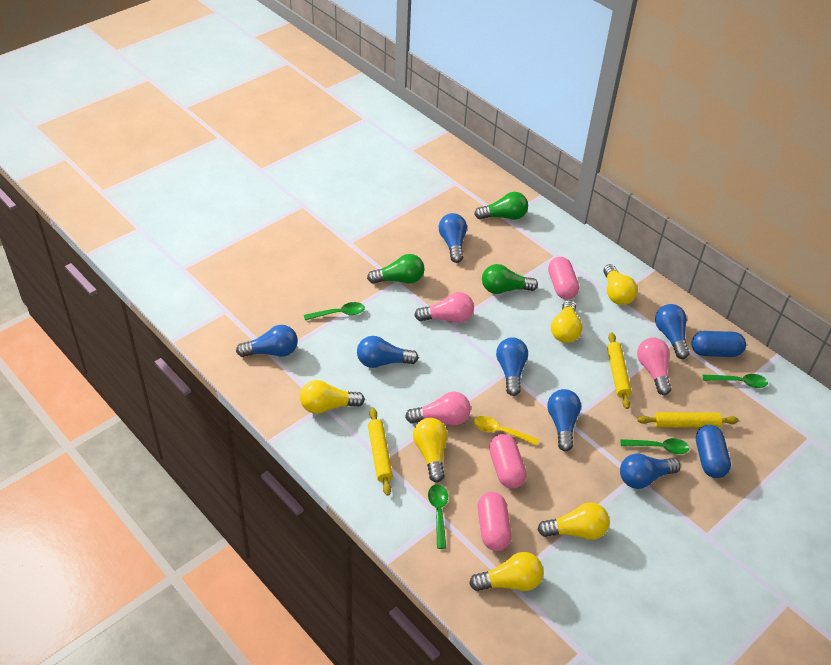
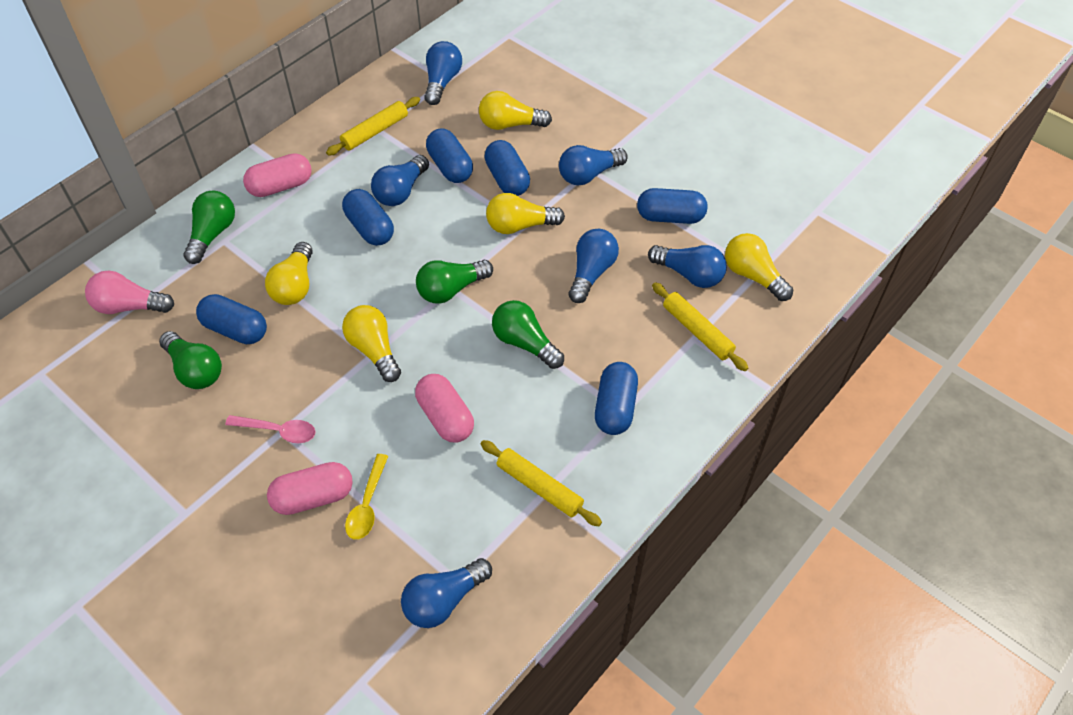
blue capsule: [691,331,746,357] [696,425,731,478] = 2 -> [196,294,267,344] [342,189,394,246] [426,128,473,183] [484,140,530,196] [595,362,638,435] [637,188,708,224] = 6
blue light bulb: [236,325,298,357] [357,336,419,368] [439,213,467,263] [496,337,528,396] [547,389,581,451] [620,453,680,489] [655,304,690,359] = 7 -> [371,155,429,206] [401,558,492,628] [424,41,462,105] [559,145,628,186] [569,229,619,303] [648,245,727,288] = 6
green light bulb: [367,254,425,284] [474,192,528,220] [482,264,538,294] = 3 -> [159,331,222,389] [183,190,235,264] [416,260,493,304] [492,300,564,369] = 4
green spoon: [304,302,365,320] [428,484,448,549] [621,438,689,454] [703,374,768,388] = 4 -> none = 0
pink light bulb: [405,392,471,425] [414,292,474,323] [637,338,672,395] = 3 -> [85,271,174,314] = 1
pink spoon: none = 0 -> [225,415,316,443] = 1
yellow light bulb: [300,380,365,414] [413,418,447,482] [469,552,543,591] [538,502,610,540] [551,300,582,343] [603,264,638,305] = 6 -> [265,242,313,305] [342,305,401,382] [479,91,552,130] [486,193,565,234] [725,233,793,301] = 5

